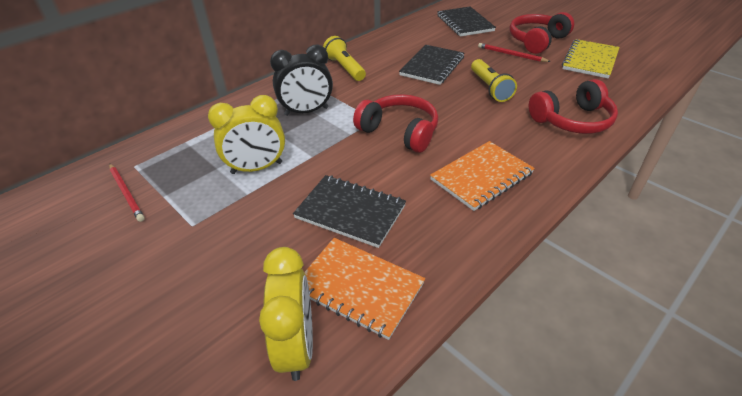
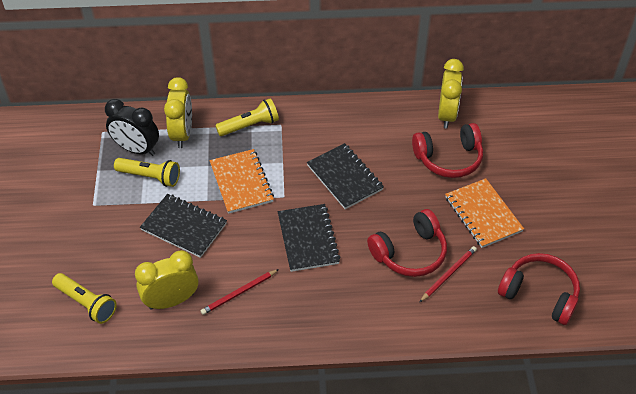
yellow clock: [208,95,285,174] [259,247,313,381] = 2 -> [135,250,198,310] [164,77,192,148] [438,59,464,129] = 3
yellow flashlight: [323,36,366,81] [471,59,517,102] = 2 -> [52,273,117,324] [114,158,180,187] [215,98,279,136] = 3
yellow notebook: [562,39,619,79] = 1 -> none = 0

